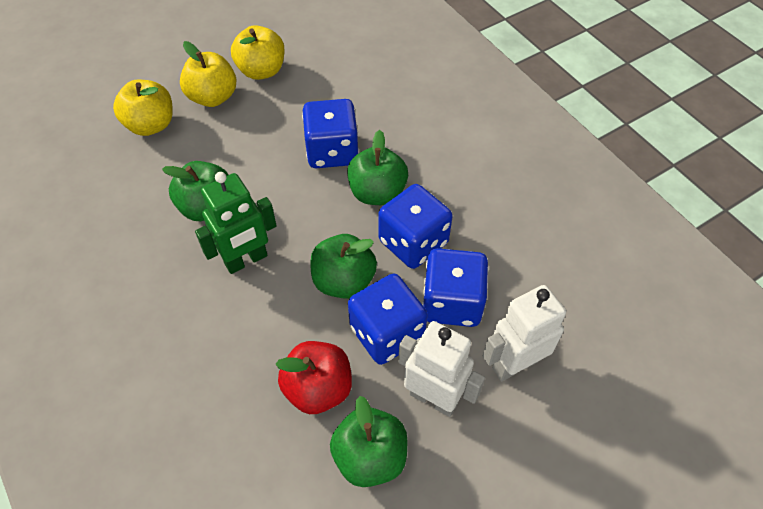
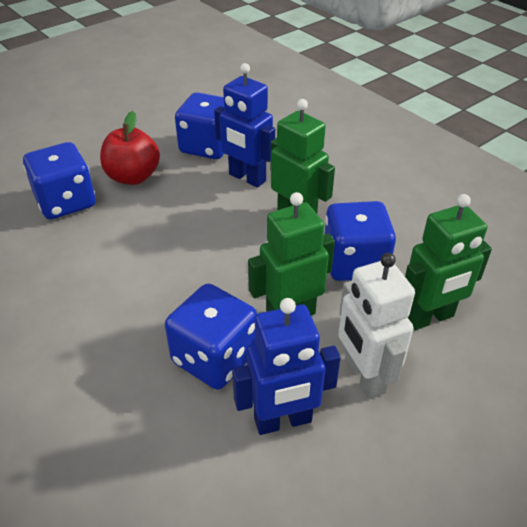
blue robot: none = 0 -> [214,63,275,188] [232,298,341,435] = 2
green apple: [162,161,228,221] [310,234,377,299] [330,396,407,487] [347,130,408,205] = 4 -> none = 0
green robot: [195,172,277,274] = 1 -> [248,192,335,316] [271,99,335,213] [405,194,492,330] = 3
white robot: [398,321,485,417] [483,285,567,382] = 2 -> [338,253,415,399] = 1
yellow apple: [113,80,173,136] [180,41,236,107] [231,25,285,80] = 3 -> none = 0

